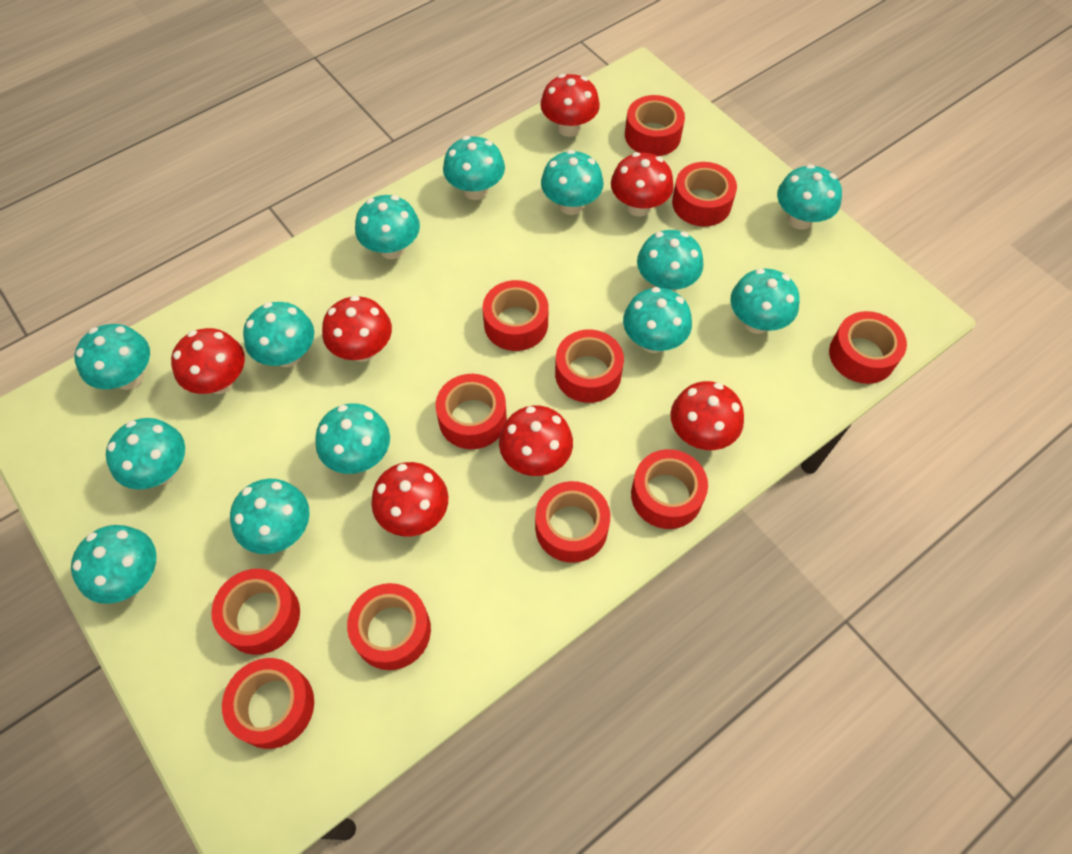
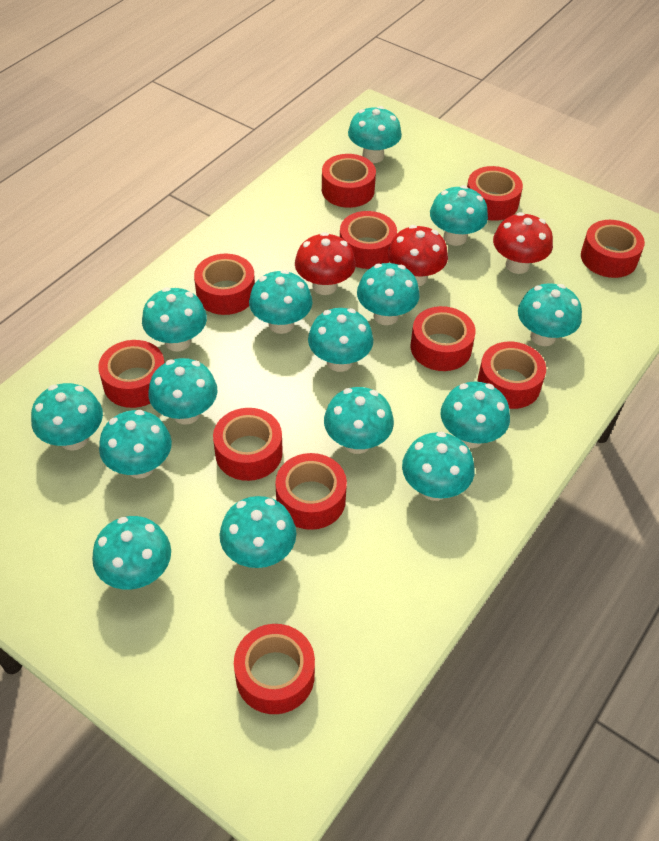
red mushroom: [171,328,245,394] [322,296,392,362] [371,462,448,536] [499,406,573,476] [540,74,600,137] [611,152,674,217] [670,381,744,450] = 7 -> [295,232,356,295] [388,225,448,287] [493,212,553,274] = 3
turquoise mushroom: [71,525,157,604] [74,324,150,390] [106,418,185,489] [230,479,310,554] [243,302,314,367] [315,403,390,474] [355,195,420,259] [443,136,505,200] [541,150,604,215] [623,287,692,353] [637,230,703,292] [731,269,800,334] [777,164,842,230] = 13 -> [31,383,103,451] [92,516,171,590] [99,410,172,478] [142,287,207,352] [148,358,217,425] [220,496,296,568] [249,270,313,334] [308,308,374,372] [324,387,394,454] [348,106,402,163] [357,263,420,325] [402,431,475,501] [430,185,488,246] [441,382,510,448] [518,283,582,346] = 15

